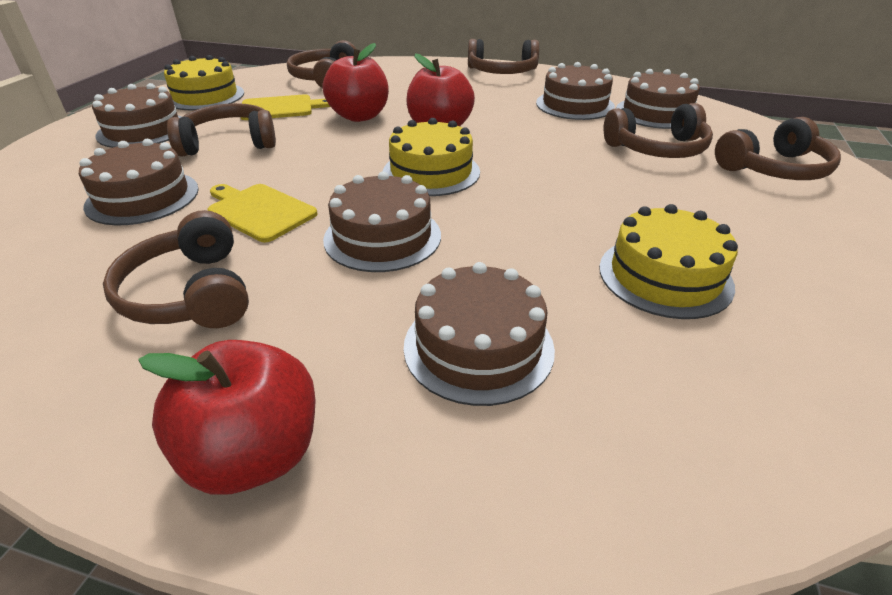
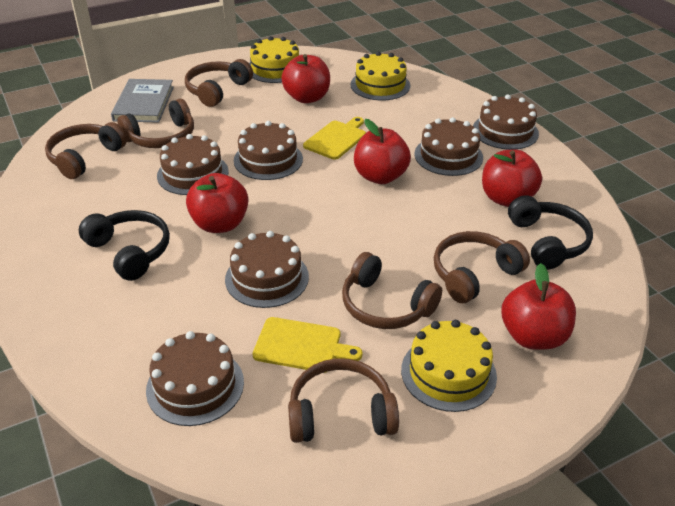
black headphones: none = 0 -> [79,210,170,281] [508,195,593,270] = 2
grey book: none = 0 -> [111,79,174,123] = 1
red apple: [138,340,316,495] [323,43,389,122] [406,53,475,126] = 3 -> [186,173,248,233] [281,54,330,103] [354,119,411,184] [482,149,542,207] [501,263,576,350] = 5

